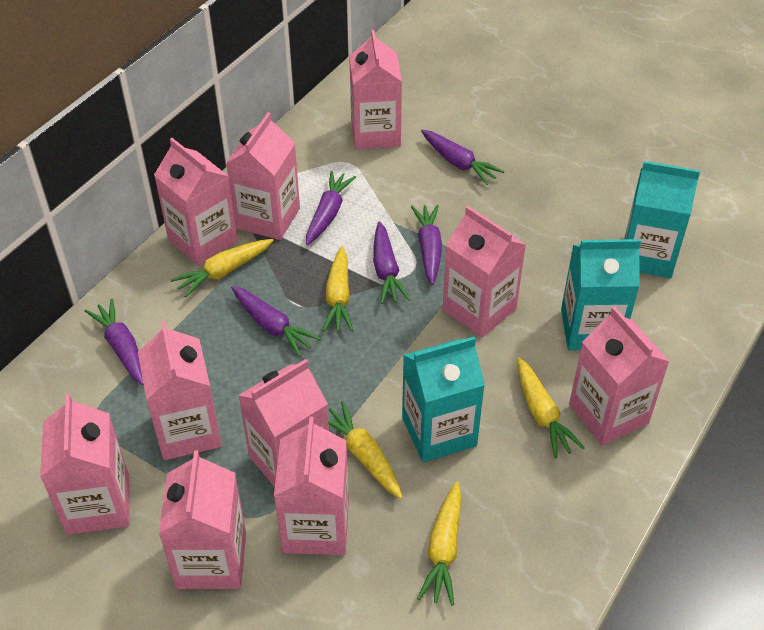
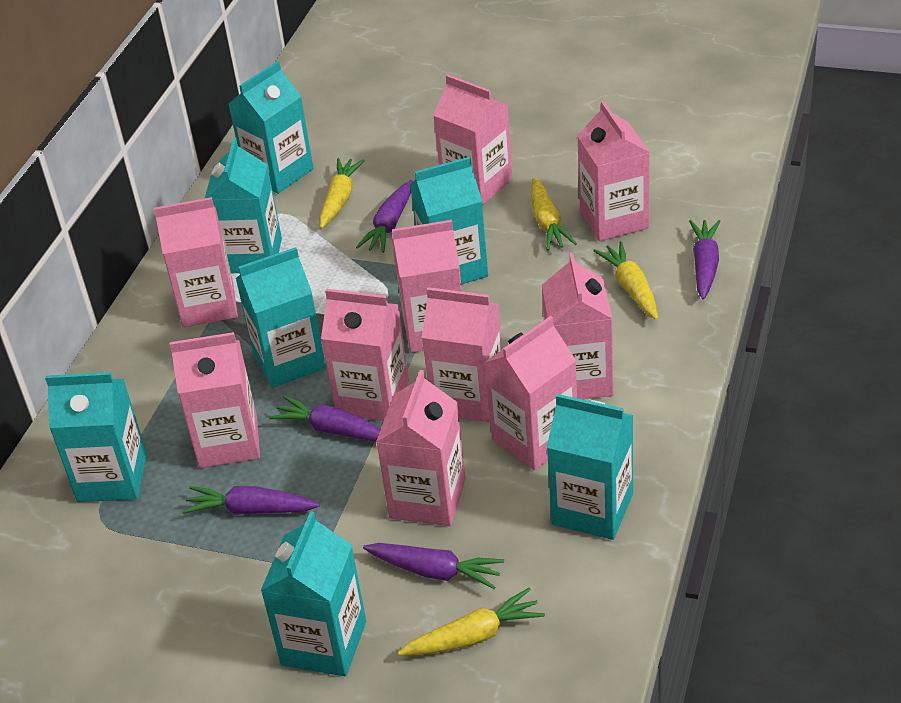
purple carrot: [85,299,144,385] [231,286,321,357] [306,171,356,245] [373,221,410,304] [411,205,442,285] [421,130,504,185] = 6 -> [182,486,320,515] [269,395,381,442] [356,180,413,253] [363,543,504,589] [689,220,720,299] = 5
turquoise carton: [402,337,485,462] [561,239,641,350] [625,161,700,278] = 3 -> [45,372,147,502] [204,138,282,273] [229,61,314,194] [236,247,326,388] [261,511,366,676] [410,157,488,284] [547,394,633,540] = 7
yellow carrot: [170,239,273,298] [323,246,353,332] [328,401,403,499] [417,481,462,606] [517,357,585,458] = 5 -> [319,158,365,228] [398,588,545,655] [532,178,577,251] [593,241,658,320] = 4

